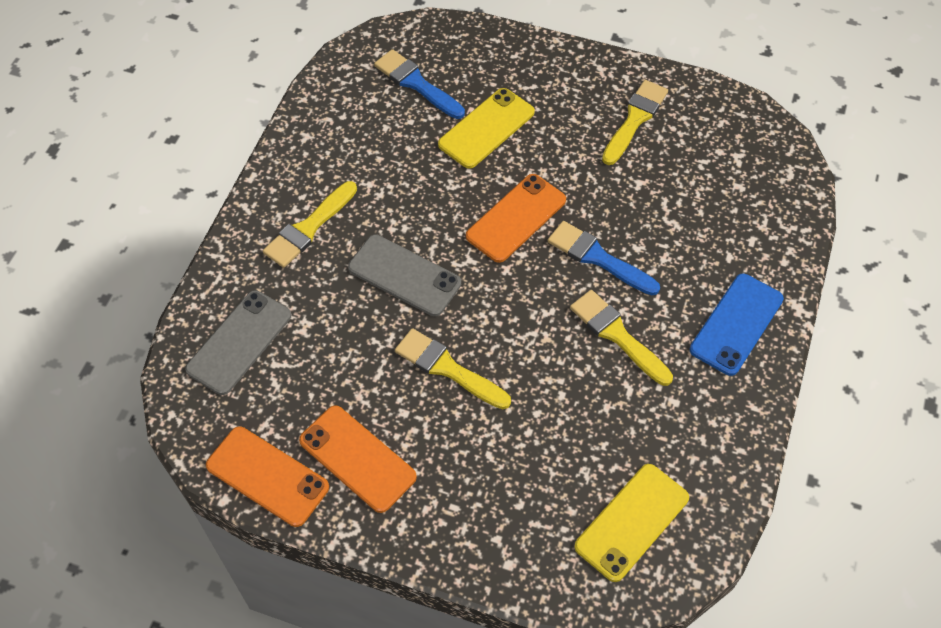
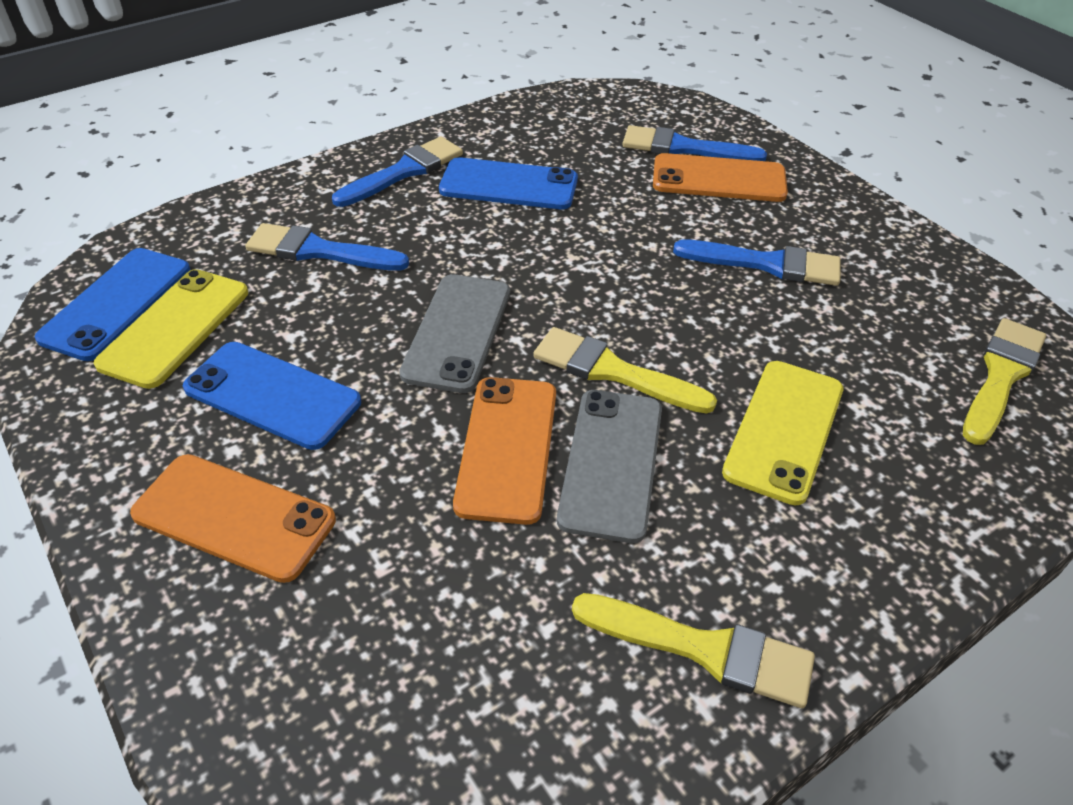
blue brush: [374,49,465,119] [548,221,660,295] = 2 -> [245,223,409,271] [332,137,463,207] [622,125,767,161] [673,240,841,286] = 4
blue phone: [690,274,784,376] = 1 -> [35,248,191,361] [183,342,361,450] [439,157,578,209] = 3
yellow brush: [263,181,357,268] [395,328,511,409] [570,290,673,386] [602,80,668,165] = 4 -> [533,327,717,414] [572,593,815,708] [963,318,1046,445] = 3

